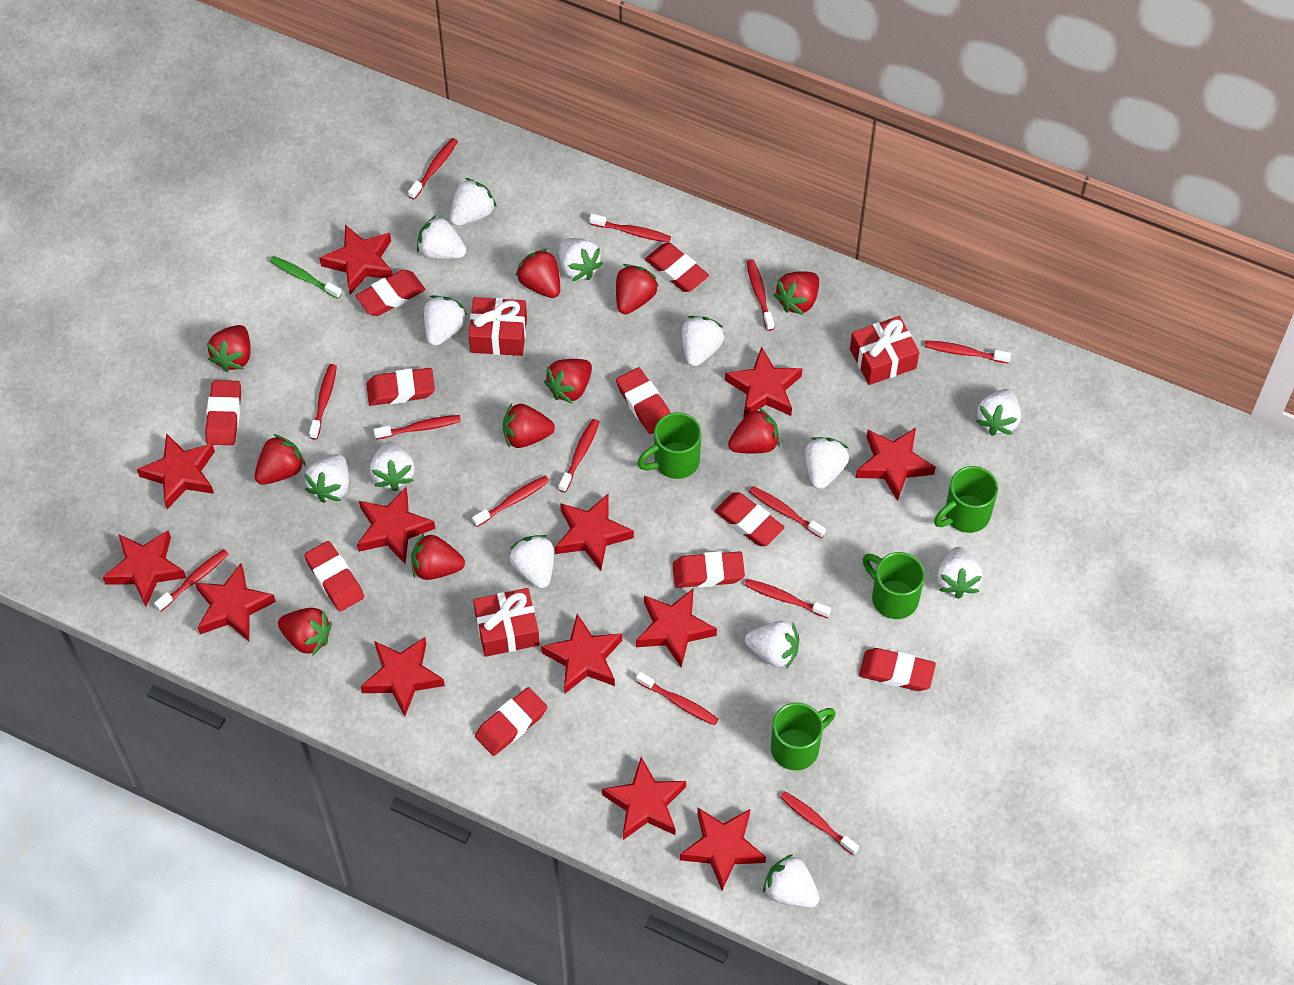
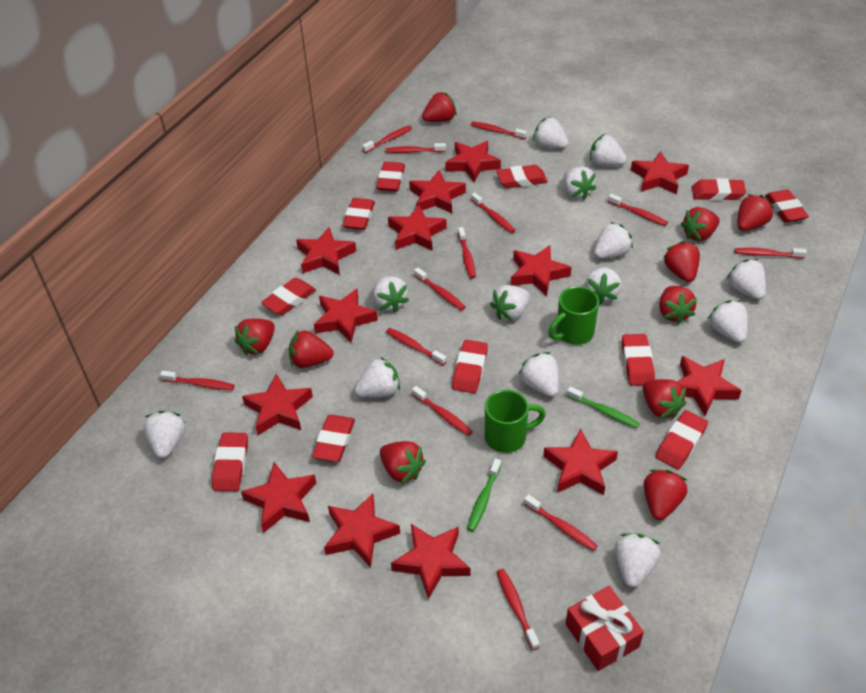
green mug: [637,412,702,479] [771,703,836,770] [863,552,925,619] [934,466,998,533] = 4 -> [485,390,546,453] [548,286,599,345] = 2
green toothbrush: [270,256,342,299] = 1 -> [467,458,501,532] [567,387,640,428] = 2
red eraser: [205,380,241,445] [304,541,364,611] [355,269,425,316] [366,368,435,406] [475,687,547,756] [616,367,670,434] [645,243,709,292] [672,551,745,588] [715,492,785,546] [859,648,936,691] = 10 -> [212,432,248,491] [261,278,316,315] [312,415,355,462] [342,198,375,230] [376,162,405,191] [452,340,488,393] [496,165,548,188] [622,334,655,386] [656,410,708,469] [692,178,746,201] [765,190,809,222] = 11
red gift: [468,297,527,356] [473,588,540,657] [850,316,919,385] = 3 -> [565,586,644,671] = 1

